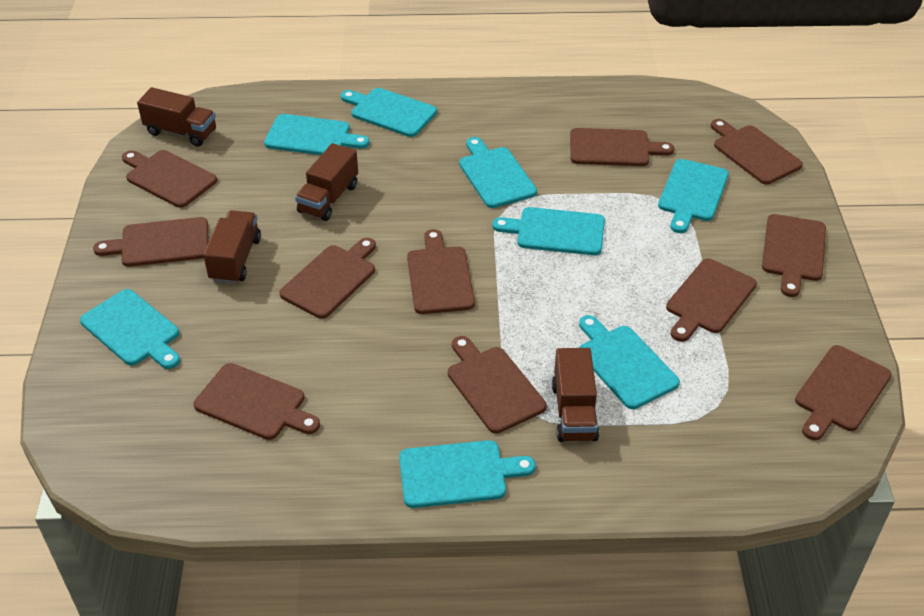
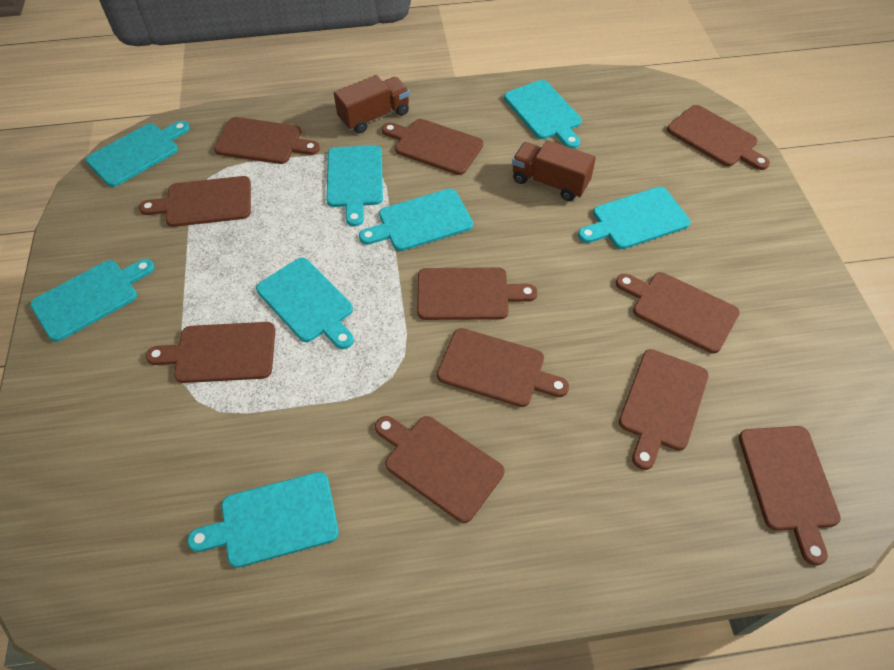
brown truck: [137,87,216,147] [203,210,261,284] [295,143,358,221] [552,348,599,442] = 4 -> [334,75,410,133] [512,140,596,201] = 2

